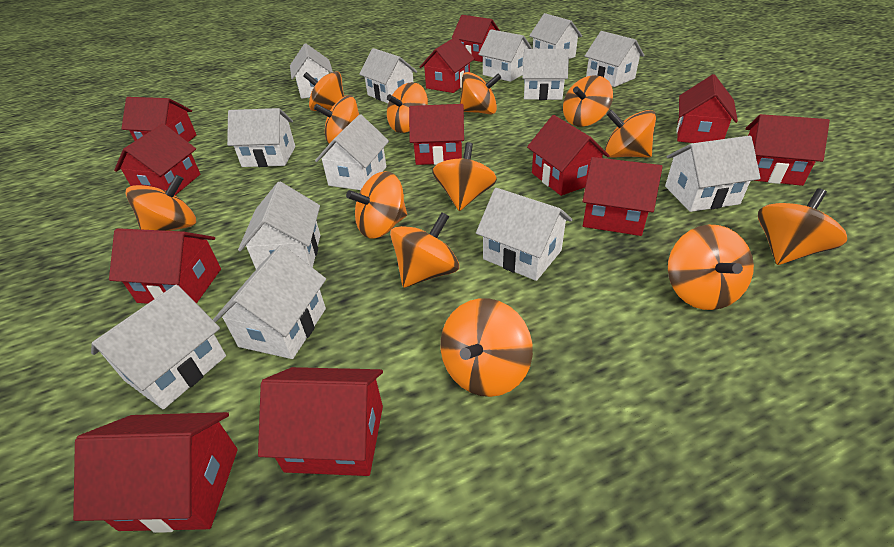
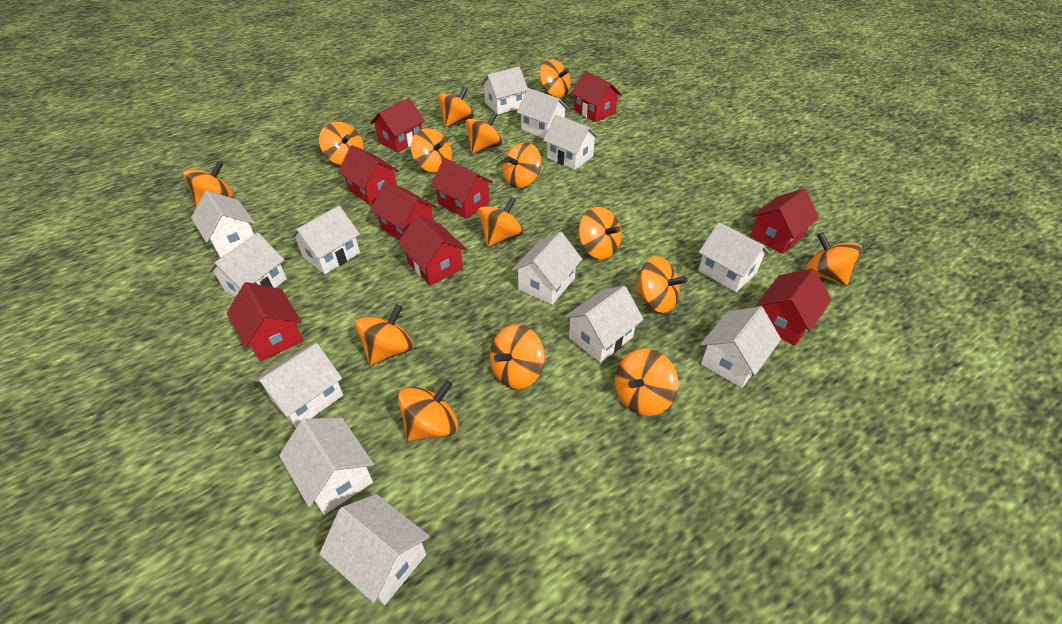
orange spinning top: [126,175,196,231] [304,71,344,111] [314,95,359,144] [346,171,407,239] [387,82,428,133] [390,212,459,288] [432,142,497,211] [441,298,533,397] [460,72,502,114] [563,75,613,126] [605,110,656,158] [668,225,754,310] [758,189,847,265] = 13 -> [183,161,234,207] [319,122,364,165] [355,304,414,365] [398,380,459,441] [411,128,452,173] [438,87,474,127] [465,112,503,154] [478,196,524,247] [490,325,545,389] [503,142,541,188] [540,60,571,97] [579,207,622,259] [615,349,678,416] [635,256,687,313] [805,232,862,286] = 15
red house: [73,412,238,533] [109,228,221,304] [114,123,200,195] [121,97,196,142] [258,367,383,476] [409,104,464,165] [420,37,474,93] [452,15,500,62] [527,115,610,196] [582,157,663,236] [676,74,738,143] [745,114,830,186] = 12 -> [227,282,303,361] [338,145,399,205] [370,98,425,153] [371,181,437,240] [398,215,467,286] [431,158,493,219] [571,71,622,122] [750,189,819,254] [756,269,831,346] = 9

